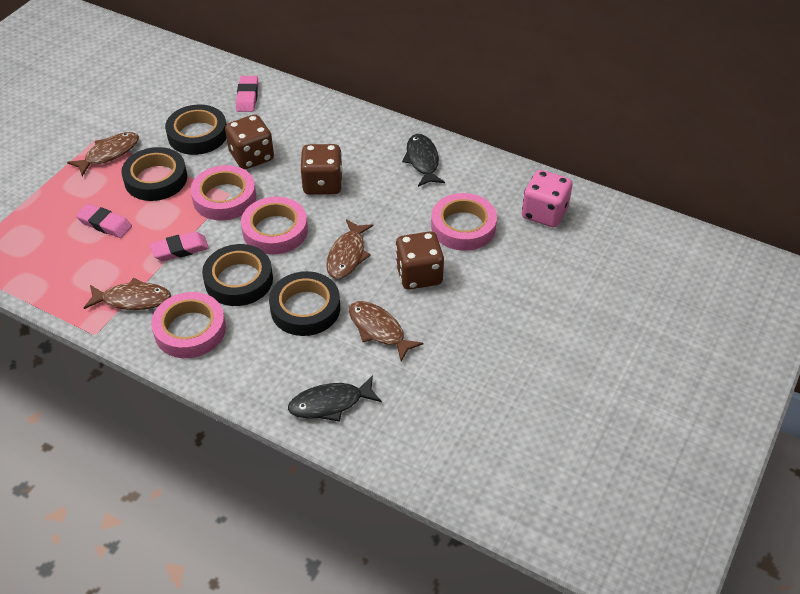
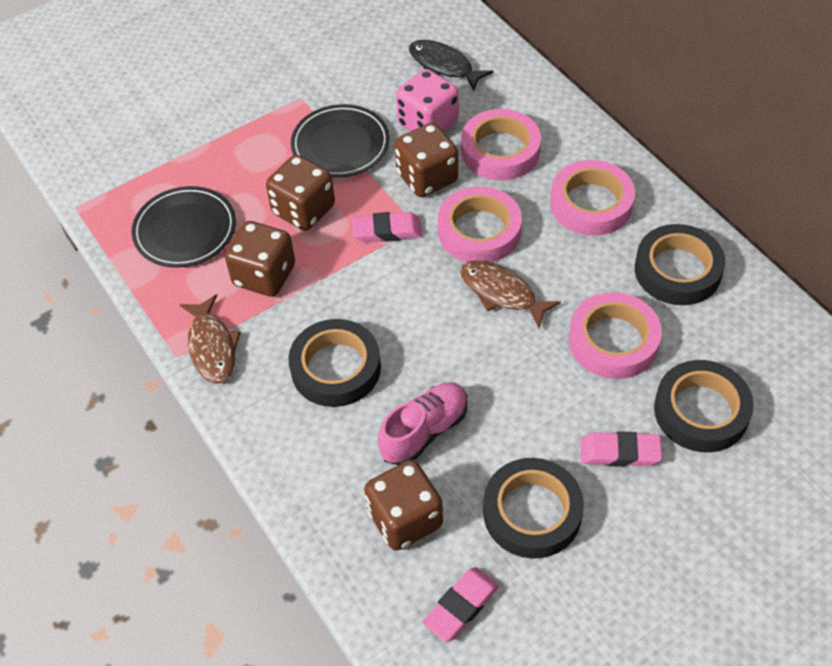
black fish: [288,375,382,422] [402,134,445,187] = 2 -> [409,40,493,91] = 1
black plate: none = 0 -> [132,186,236,267] [291,104,390,177] = 2
brown dice: [225,115,274,169] [300,144,343,195] [395,231,444,290] = 3 -> [225,221,295,297] [266,155,335,231] [364,460,443,551] [394,123,458,197] = 4
brown fish: [67,132,139,176] [84,278,171,310] [326,219,373,279] [349,301,424,361] = 4 -> [179,294,241,383] [460,260,561,328] = 2
pink shoe: none = 0 -> [378,382,467,465] = 1

